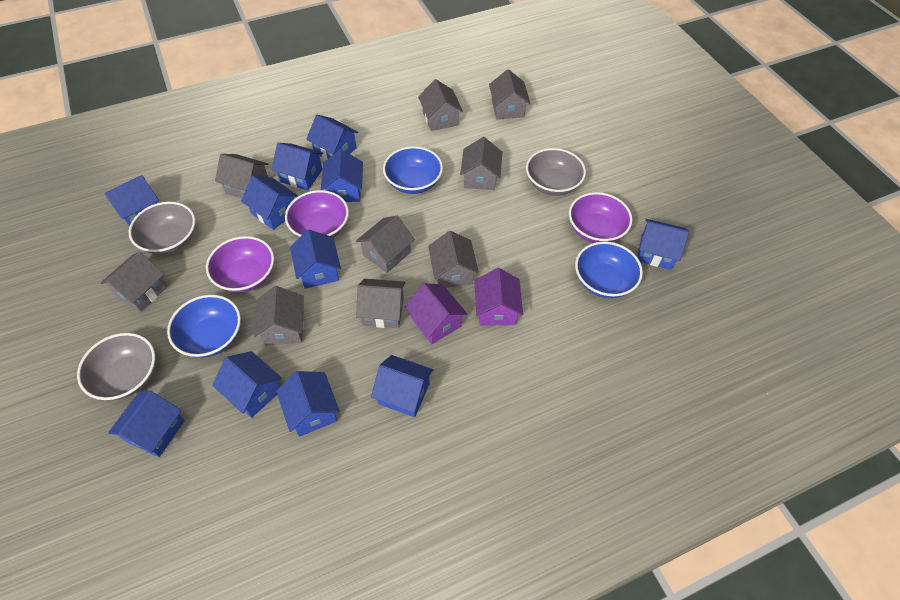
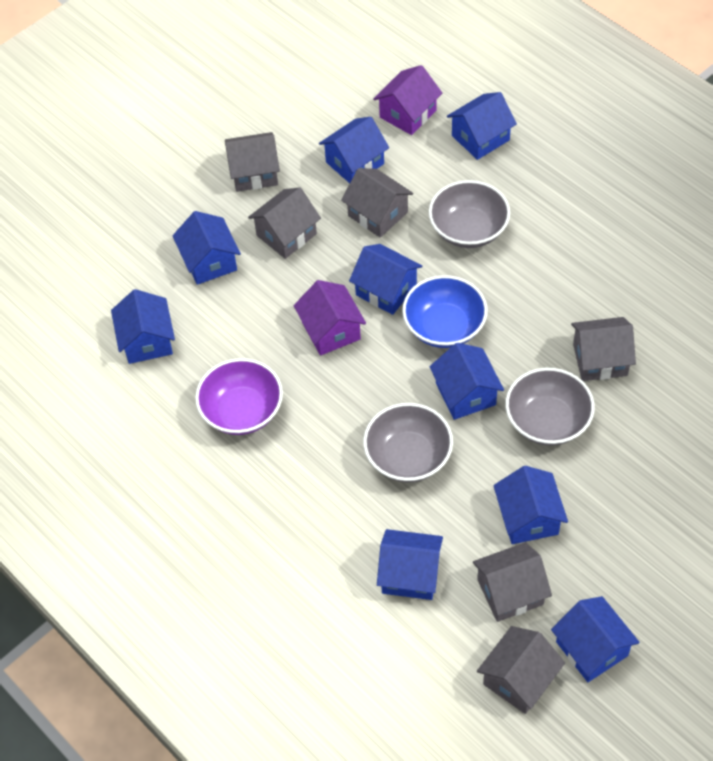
blue bowl: [167,295,241,358] [383,146,443,194] [575,242,643,298] = 3 -> [402,275,488,348] = 1
blue house: [104,175,159,226] [108,391,185,457] [212,351,282,418] [241,176,298,230] [272,143,323,190] [276,371,340,437] [290,230,341,288] [306,115,358,160] [321,149,363,202] [371,355,433,417] [637,219,689,270] = 11 -> [111,289,175,364] [173,211,241,285] [319,117,389,183] [349,244,422,315] [377,529,443,600] [429,343,504,420] [447,92,517,160] [493,466,568,544] [551,596,640,682] = 9
grey house: [101,252,168,312] [215,154,268,198] [254,286,304,346] [356,216,415,273] [356,279,406,328] [418,79,463,131] [428,231,479,288] [460,137,502,190] [489,69,530,119] = 9 -> [225,132,280,192] [248,187,321,259] [341,168,414,238] [473,542,552,622] [477,626,565,714] [571,317,636,381] = 6
purple bowl: [206,236,274,293] [285,190,349,237] [569,192,632,243] = 3 -> [195,358,283,435] = 1

